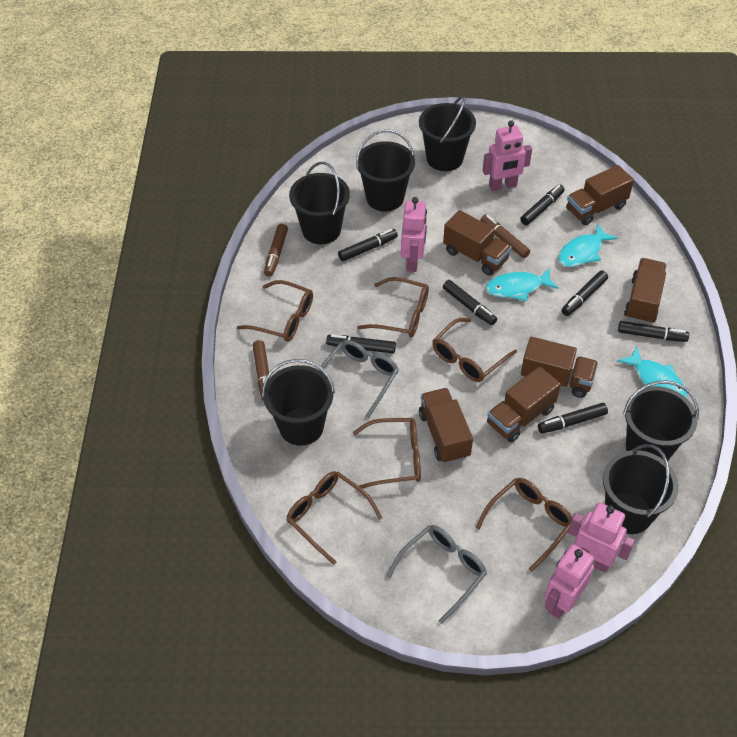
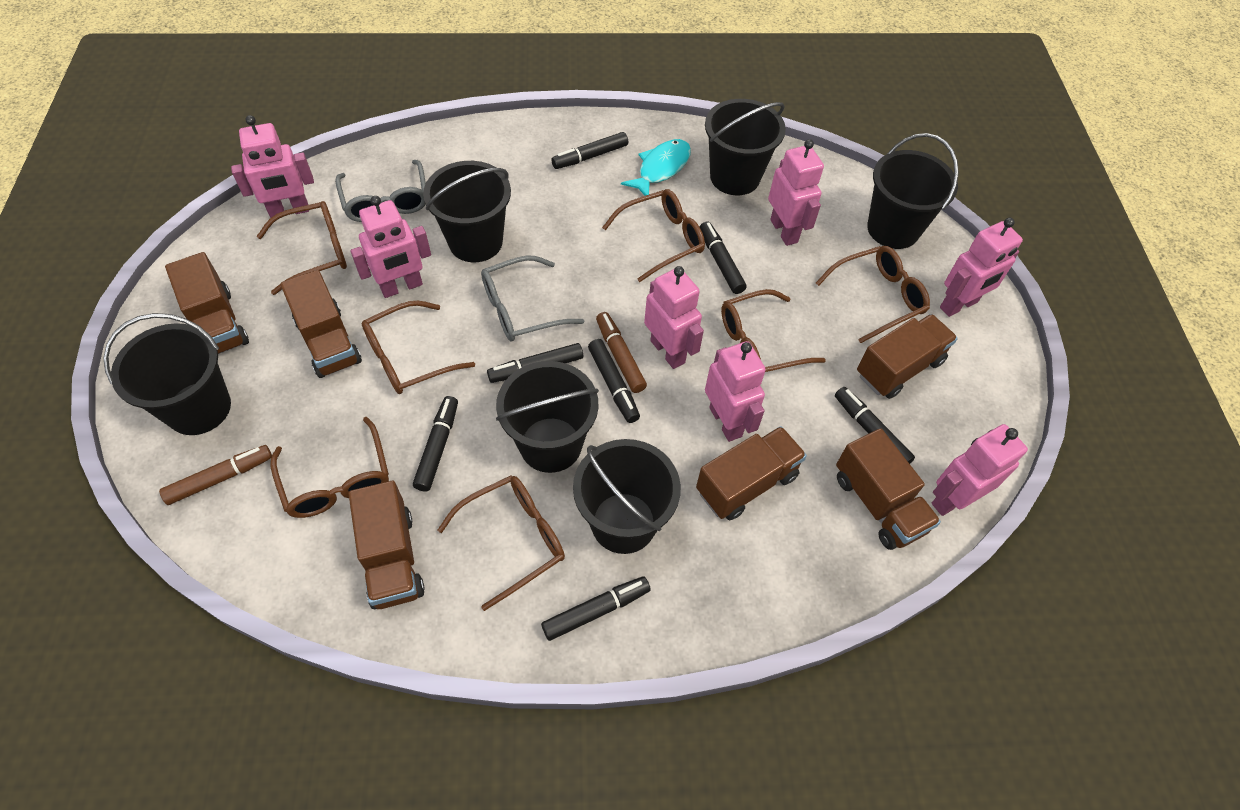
brown glasses: [237,280,313,342] [286,471,382,565] [353,418,421,489] [357,277,429,337] [432,318,517,382] [476,478,573,572] = 6 -> [257,201,347,295] [271,417,389,518] [362,301,475,394] [437,475,565,611] [602,189,705,282] [721,289,826,372] [816,246,930,343] = 7
brown marker: [253,340,270,401] [264,224,288,277] [480,214,530,258] = 3 -> [159,445,272,505] [596,312,647,393] = 2
pink robot: [401,197,427,272] [483,120,532,191] [545,544,594,619] [568,502,635,573] = 4 -> [231,115,314,218] [350,196,431,298] [644,266,704,369] [705,341,766,442] [768,139,824,246] [932,424,1028,516] [940,218,1023,317] = 7
turquoise fish: [486,268,559,301] [558,224,617,267] [617,347,687,398] = 3 -> [621,139,691,196] = 1

